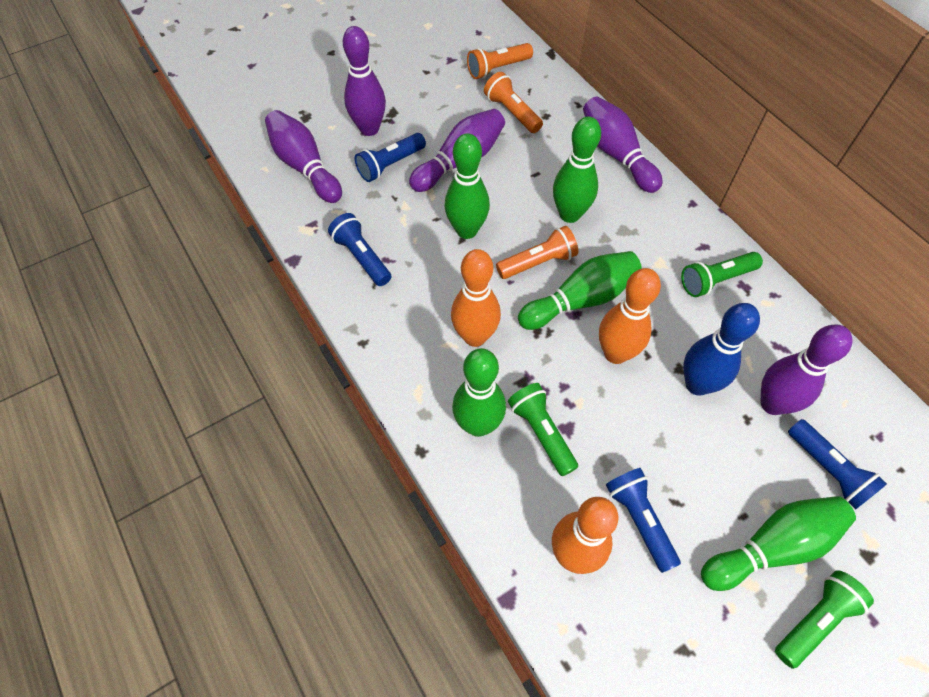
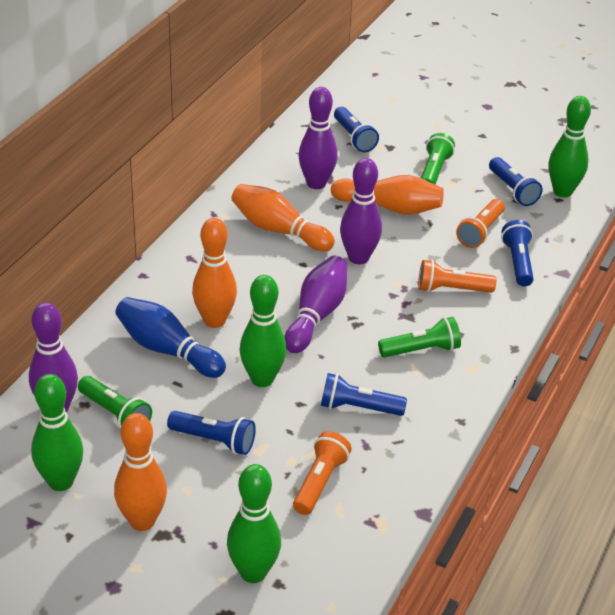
blue flashlight: [328,213,391,286] [355,133,426,182] [606,468,681,573] [788,419,887,509] = 4 -> [167,411,256,455] [321,373,407,416] [334,107,379,152] [489,157,542,206] [501,220,534,287] = 5
green bowling pin: [445,133,490,239] [452,348,506,437] [518,251,642,330] [553,117,601,223] [701,496,856,591] = 5 -> [31,374,83,491] [227,464,281,583] [239,275,286,387] [549,96,591,197] = 4
orange bowling pin: [451,249,501,347] [552,497,619,574] [599,268,661,364] = 3 -> [114,413,167,531] [192,218,237,328] [231,184,335,251] [331,175,444,215] = 4
purple bowling pin: [265,110,342,203] [343,26,386,136] [409,109,505,192] [583,96,663,193] [760,324,852,415] = 5 -> [29,302,78,413] [284,256,347,353] [298,87,338,189] [340,158,382,264] = 4

